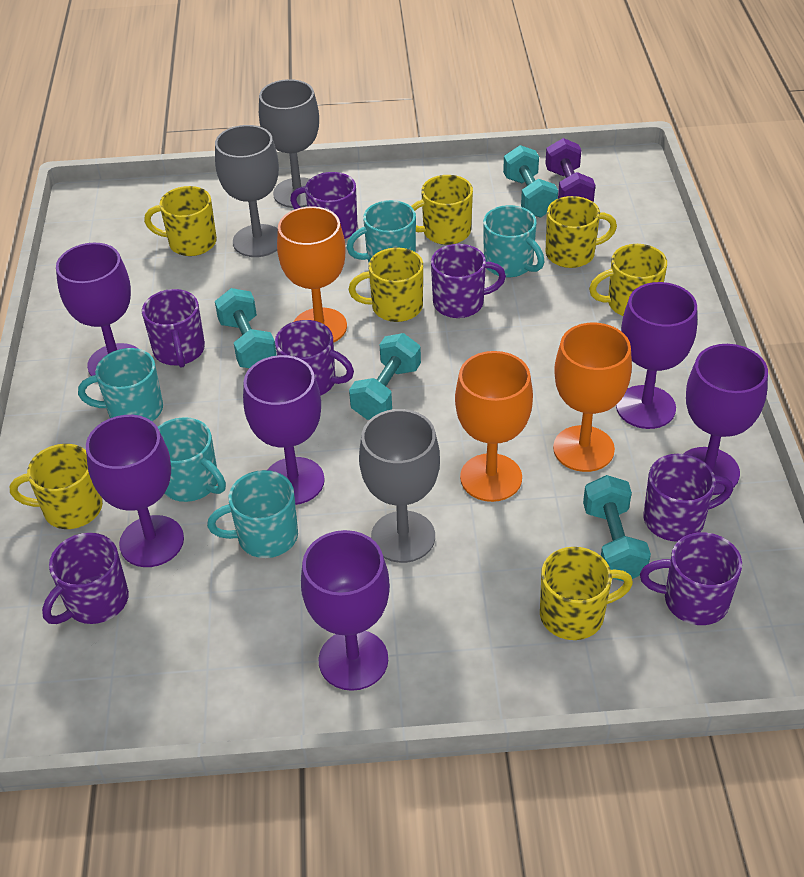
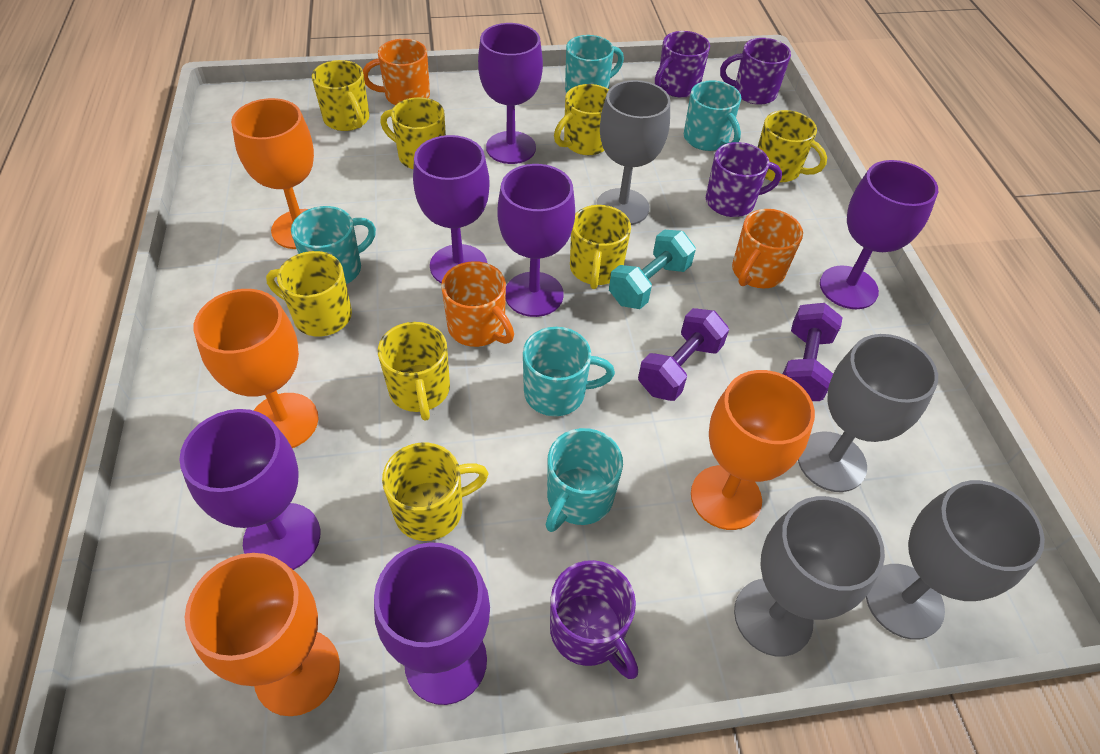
grey goblet: [215,125,279,257] [259,79,319,208] [359,409,440,563] = 3 -> [596,80,670,225] [734,496,885,657] [798,334,938,492] [866,480,1045,639] = 4
orange goblet: [277,207,347,343] [455,351,533,502] [553,323,632,472] = 3 -> [185,553,340,716] [193,289,319,448] [231,98,314,249] [691,370,815,530] = 4
orange mug: none = 0 -> [363,39,430,105] [441,261,514,347] [732,209,803,288] = 3
purple dumbbell: [545,138,595,202] = 1 -> [638,308,729,401] [782,303,843,401] = 2
purple mug: [42,533,129,624] [142,289,205,368] [275,320,354,396] [290,172,357,239] [431,244,506,318] [640,532,742,625] [644,454,733,542] = 7 -> [550,560,638,679] [655,31,710,98] [706,142,782,217] [720,38,791,105] = 4
turquoise dumbbell: [215,288,277,368] [349,333,421,420] [503,145,558,218] [583,475,651,581] = 4 -> [609,230,696,309] = 1
yellow mug: [10,444,103,529] [144,186,217,256] [349,248,423,322] [411,175,473,245] [540,547,633,640] [546,196,617,268] [589,244,667,316] = 7 -> [266,251,352,336] [312,60,370,131] [378,322,450,421] [380,97,446,169] [382,442,489,541] [554,84,609,155] [570,205,631,289] [758,110,827,183] = 8

